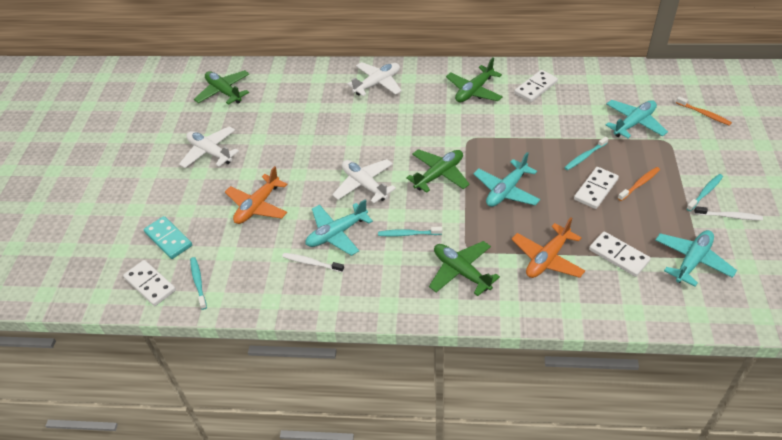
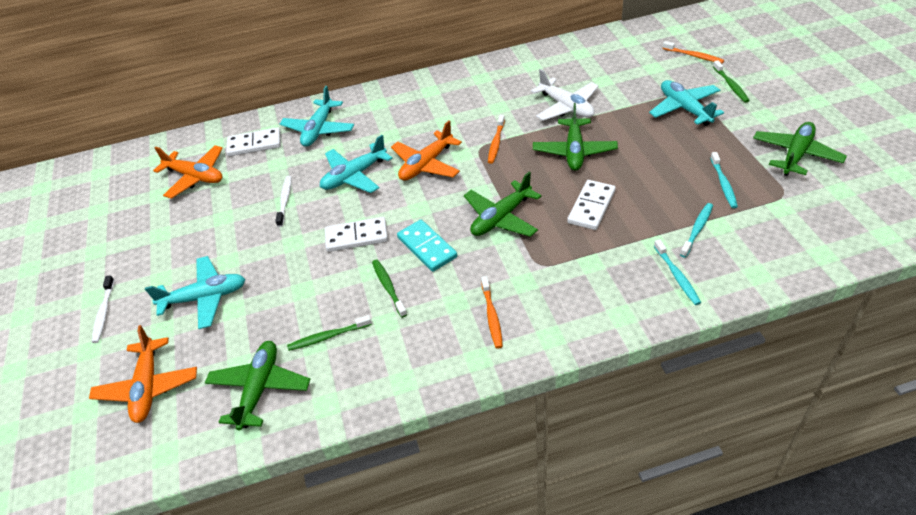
green toothbrush: none = 0 -> [287,315,372,351] [372,259,407,318] [713,60,750,103] = 3
orange plane: [225,166,288,224] [512,218,585,278] = 2 -> [89,325,197,423] [153,145,223,199] [391,121,462,181] = 3
orange toothbrush: [618,167,660,201] [676,96,732,126] = 2 -> [481,276,503,349] [488,115,505,164] [662,41,724,64] = 3
turquoise toothbrush: [190,257,207,310] [378,227,442,237] [564,136,609,170] [686,174,723,211] = 4 -> [654,239,701,305] [680,203,713,257] [710,152,738,208] = 3
white domino: [123,260,176,306] [514,70,558,102] [574,167,619,209] [589,231,651,277] = 4 -> [226,128,281,156] [325,217,388,252] [567,180,616,230] = 3
white plane: [179,126,239,168] [332,159,396,203] [347,62,402,96] = 3 -> [531,69,599,121] = 1

